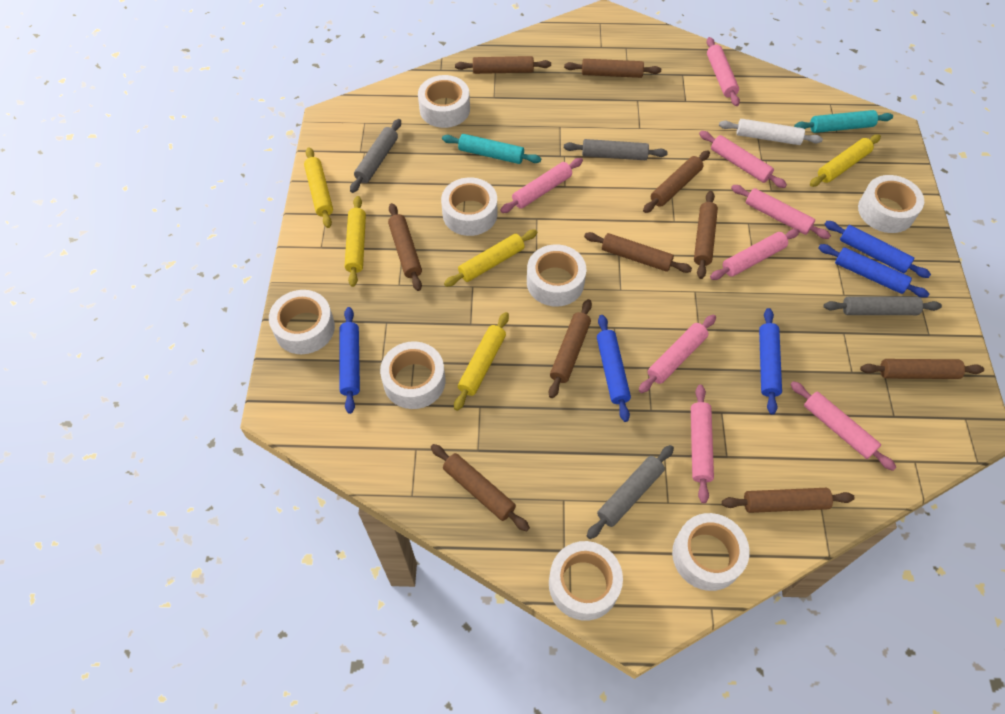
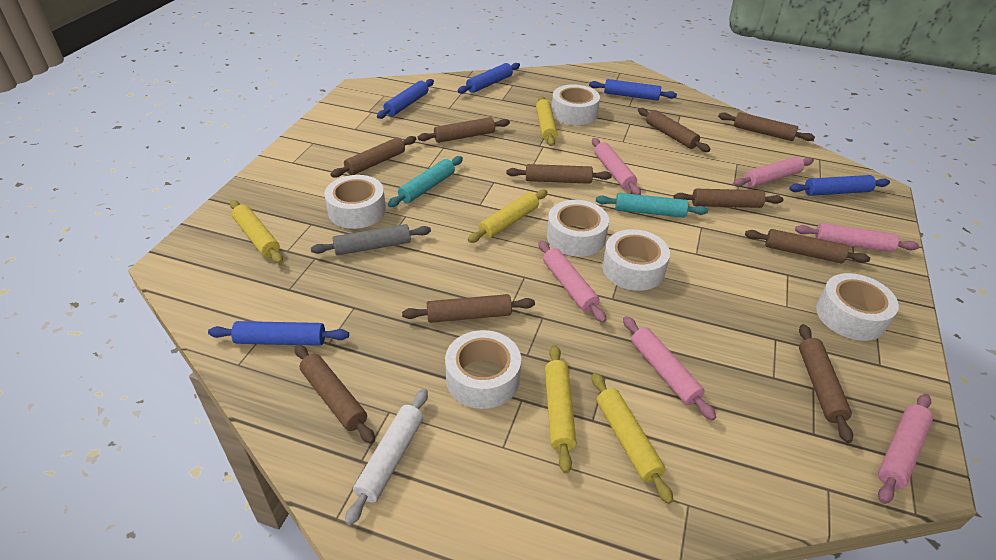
grey rolling pin: [350,119,401,193] [564,139,668,160] [587,445,674,539] [824,296,942,315] = 4 -> [311,224,431,255] = 1
pink rolling pin: [500,158,583,213] [639,315,716,393] [691,385,714,503] [699,131,787,188] [707,37,740,106] [710,229,800,280] [731,185,831,239] [790,381,896,471] = 8 -> [538,240,607,323] [592,138,641,195] [623,316,716,421] [733,157,814,187] [795,223,919,252] [878,394,933,504] = 6
white tape: [269,290,335,354] [380,341,445,409] [418,75,470,128] [441,178,497,236] [527,244,586,307] [549,541,623,621] [672,513,750,591] [858,175,924,233] = 8 -> [324,175,386,229] [445,330,521,409] [547,200,609,257] [552,85,600,125] [602,229,670,291] [816,273,899,341] = 6

